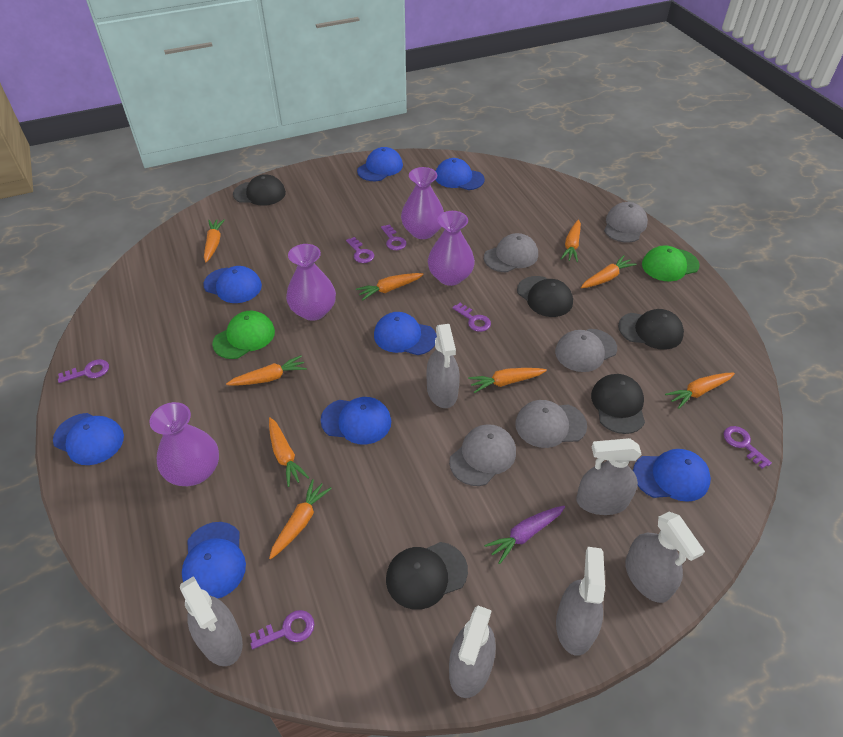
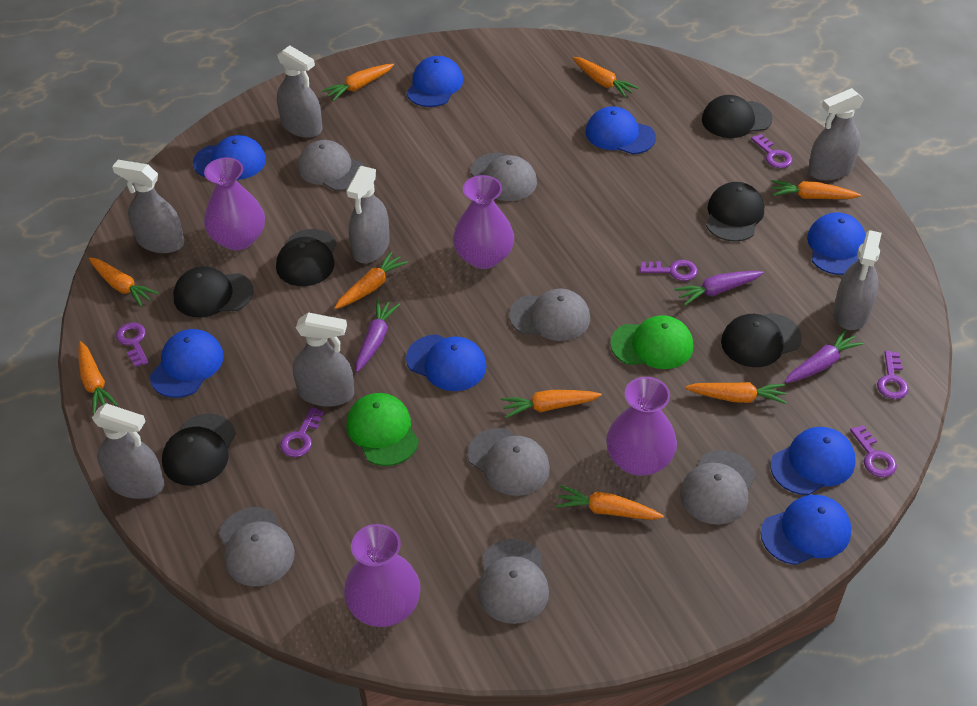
black cap: [233,174,286,206] [386,542,468,610] [517,276,573,317] [591,374,645,434] [618,309,684,350] = 5 -> [162,414,236,486] [173,266,254,318] [276,229,337,286] [702,95,773,138] [706,182,764,242] [721,313,802,367] = 6
grey cap: [449,424,516,486] [484,233,538,272] [515,400,587,448] [555,329,617,372] [604,202,648,242] = 5 -> [219,507,295,586] [298,140,365,191] [467,428,550,496] [471,153,537,201] [478,539,549,624] [509,289,590,341] [680,450,756,525] = 7
grey spray bottle: [180,576,243,666] [426,324,460,408] [449,606,496,698] [556,547,605,656] [576,438,642,515] [625,512,705,603] = 6 -> [92,403,164,499] [112,160,184,253] [277,45,322,138] [293,313,354,407] [346,166,390,263] [808,88,864,181] [834,230,882,330] = 7
purple carrot: [484,506,565,564] = 1 -> [356,299,400,372] [674,271,764,305] [785,329,864,383] = 3

